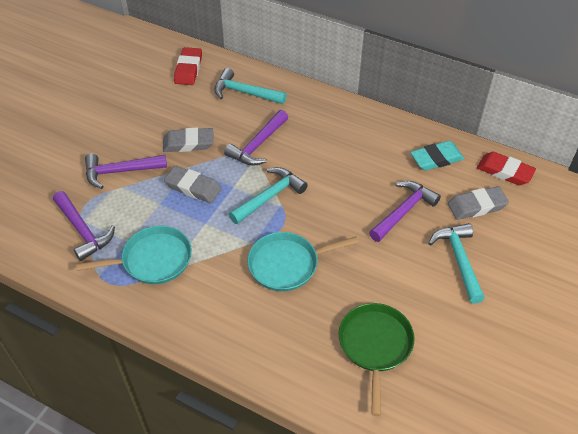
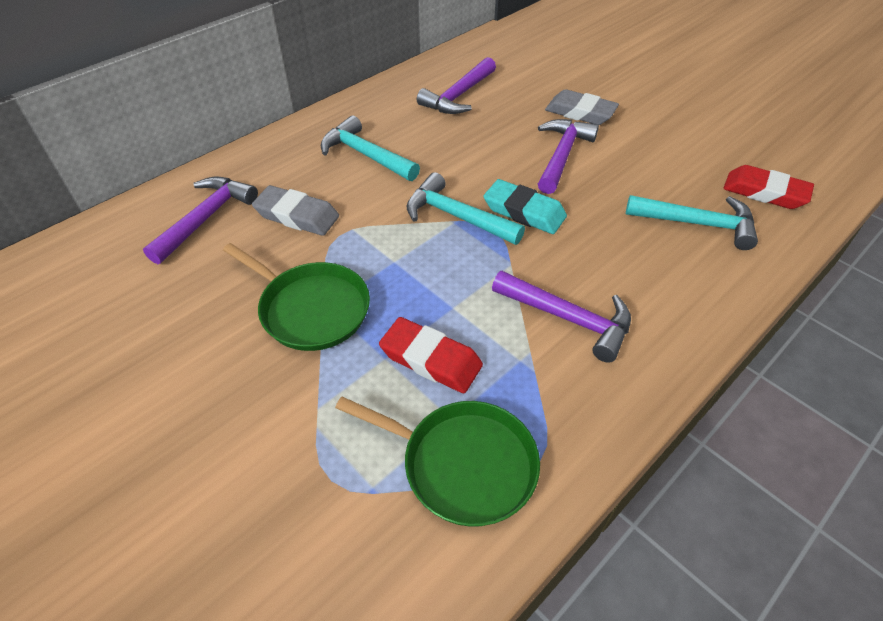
green pan: [339,303,415,416] = 1 -> [223,243,370,351] [335,397,540,527] = 2
grey eraser: [163,127,214,152] [164,166,222,203] [448,186,509,220] = 3 -> [252,185,339,236] [545,89,619,125] = 2
turquoise pan: [76,226,192,284] [248,232,359,291] = 2 -> none = 0

